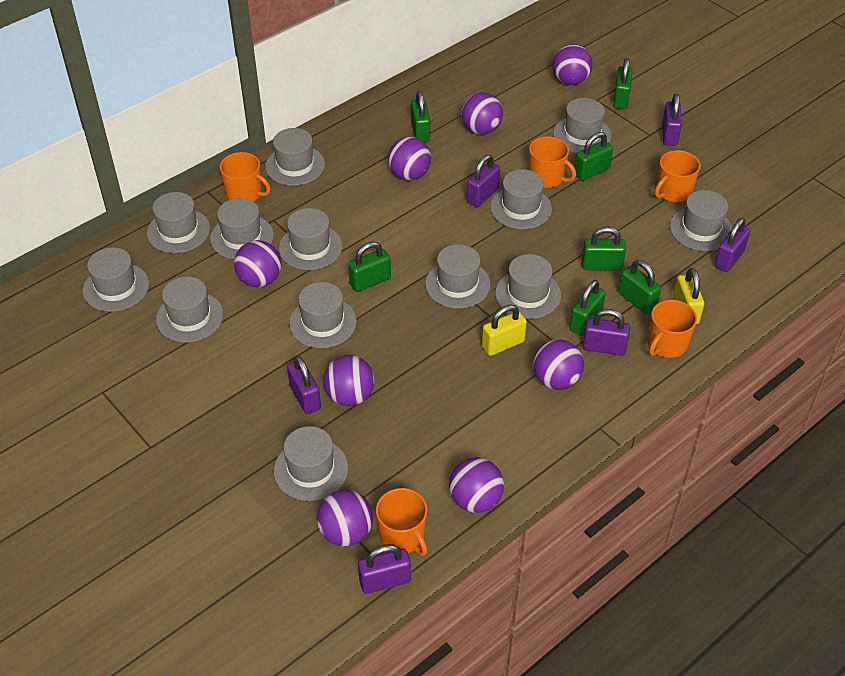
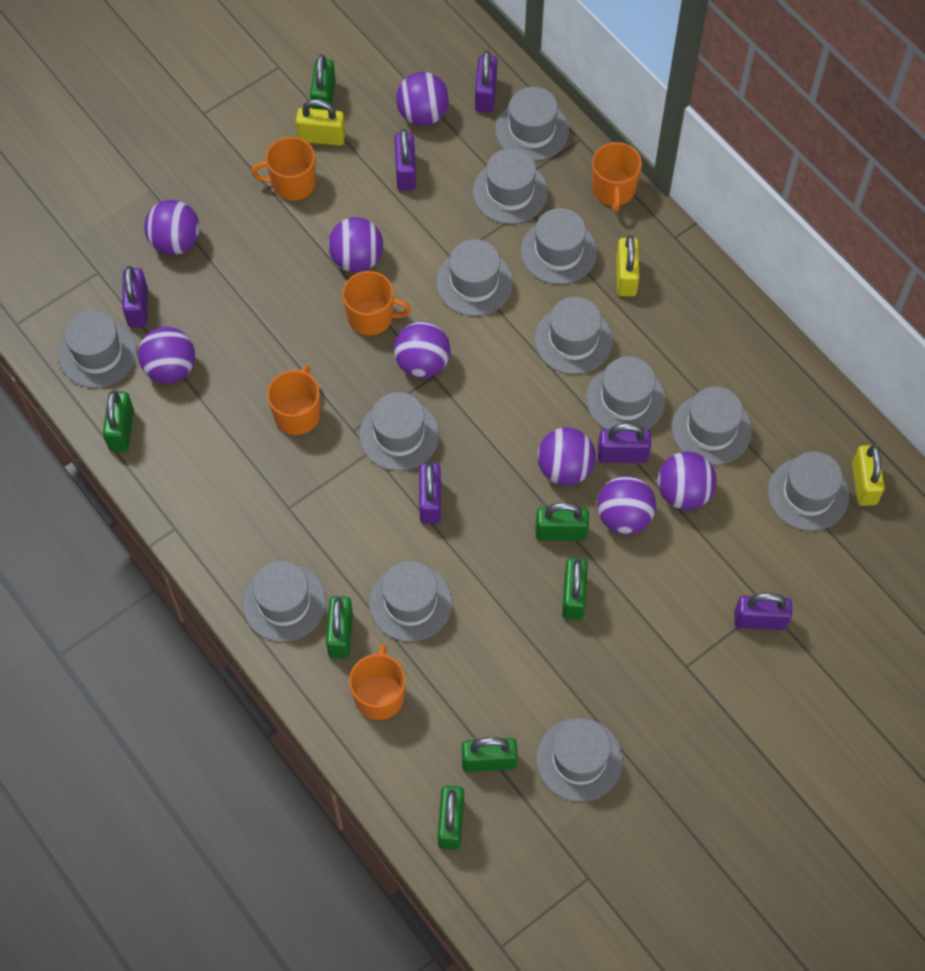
yellow padlock: [482,305,527,356] [673,268,704,324] = 2 -> [296,99,346,146] [616,235,639,296] [852,445,885,506] = 3

